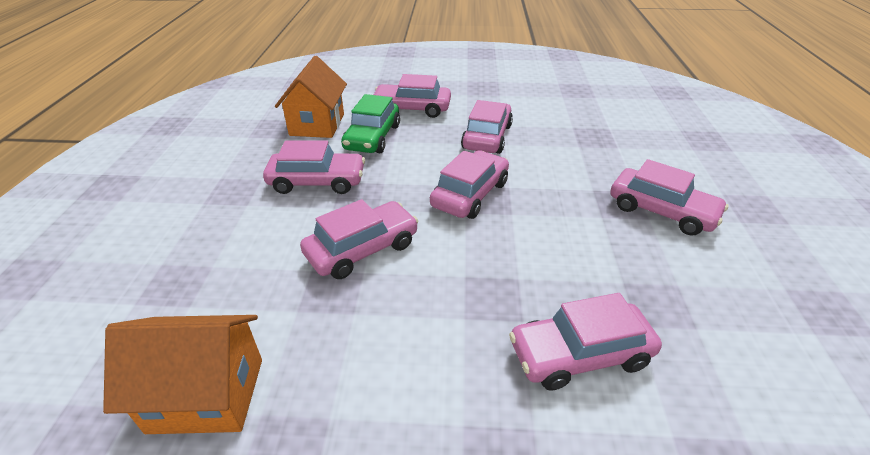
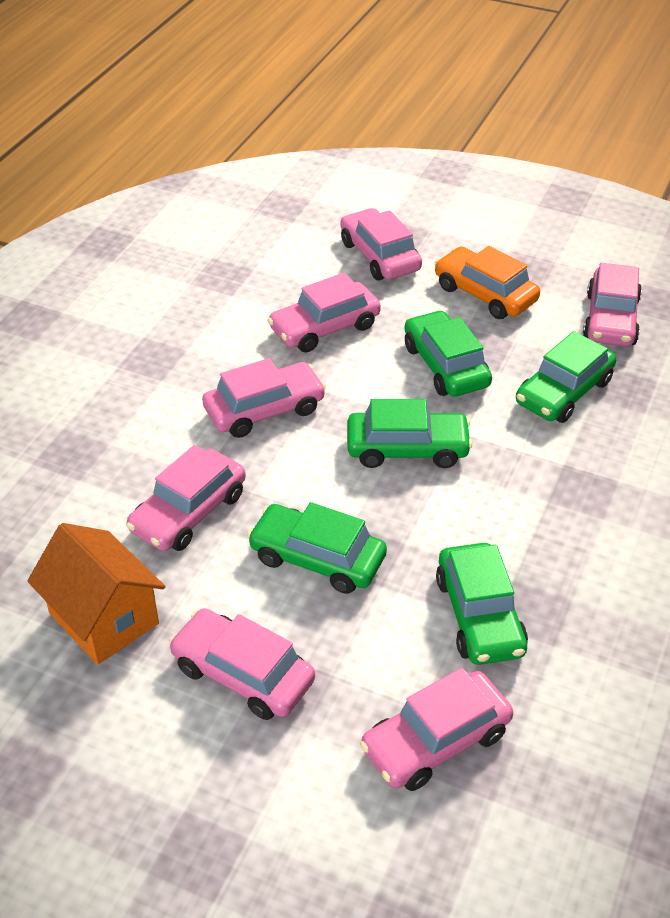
green car: [341,94,400,153] = 1 -> [247,502,387,594] [347,399,473,468] [405,310,492,397] [436,543,528,665] [516,331,616,423] = 5
orange car: none = 0 -> [435,246,540,319] = 1
orange house: [103,315,262,434] [275,56,347,138] = 2 -> [27,523,165,665] = 1

